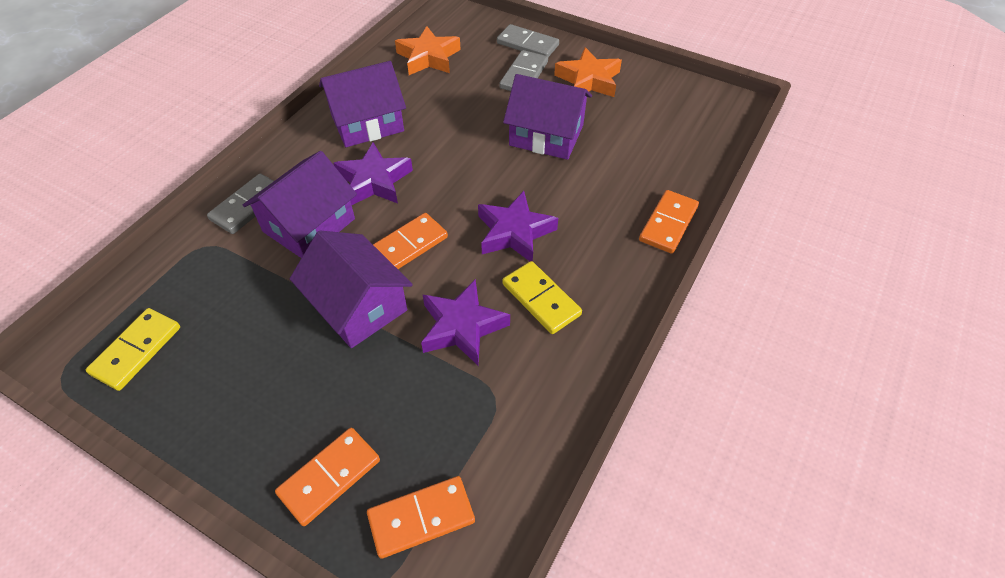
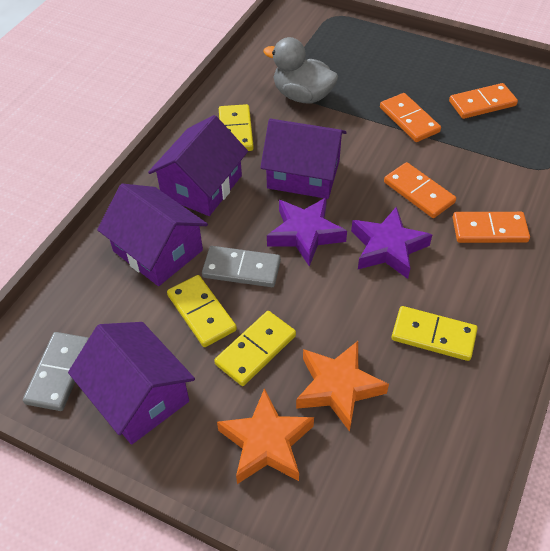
grey domino: [207,174,274,234] [497,24,559,57] [499,50,548,91] = 3 -> [23,332,89,411] [202,246,281,287] = 2
grey duck: none = 0 -> [263,37,338,104] = 1
purple star: [333,142,413,205] [421,279,510,365] [478,191,558,262] = 3 -> [267,197,347,266] [351,206,432,279] = 2
yellow domino: [86,308,180,391] [502,261,582,334] = 2 -> [167,275,237,347] [214,311,296,386] [219,104,254,151] [392,306,478,361] = 4

